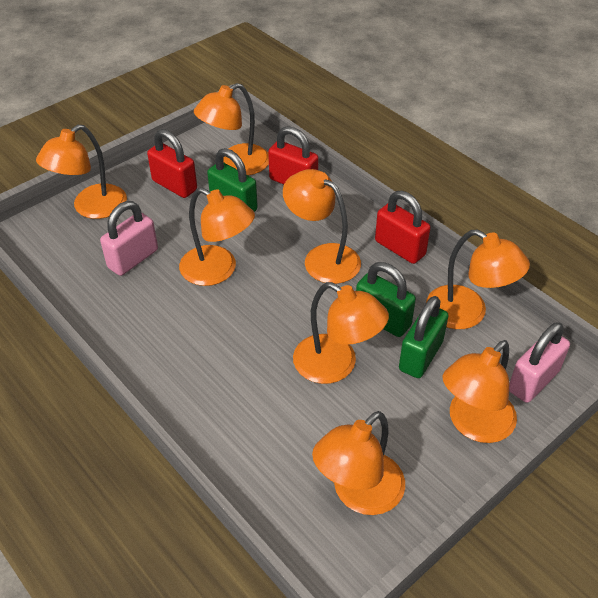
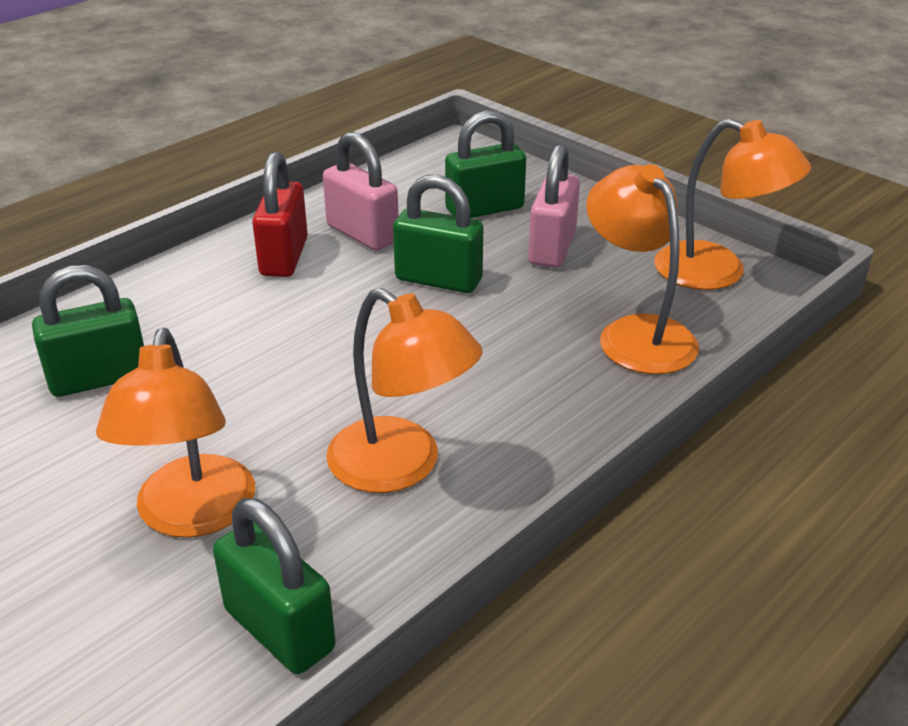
green padlock: [207,148,258,212] [356,262,416,337] [399,296,449,378] = 3 -> [32,265,144,397] [213,498,336,674] [393,175,483,293] [445,110,526,218] = 4
orange lamp: [36,125,127,219] [179,188,255,286] [194,83,269,175] [283,169,361,284] [293,282,389,384] [312,411,405,515] [426,230,530,329] [443,340,517,443] = 8 -> [96,328,255,538] [326,288,483,493] [586,164,699,374] [654,119,811,290] = 4
red padlock: [147,129,197,198] [268,126,319,185] [375,191,430,264] = 3 -> [252,151,308,277] = 1

